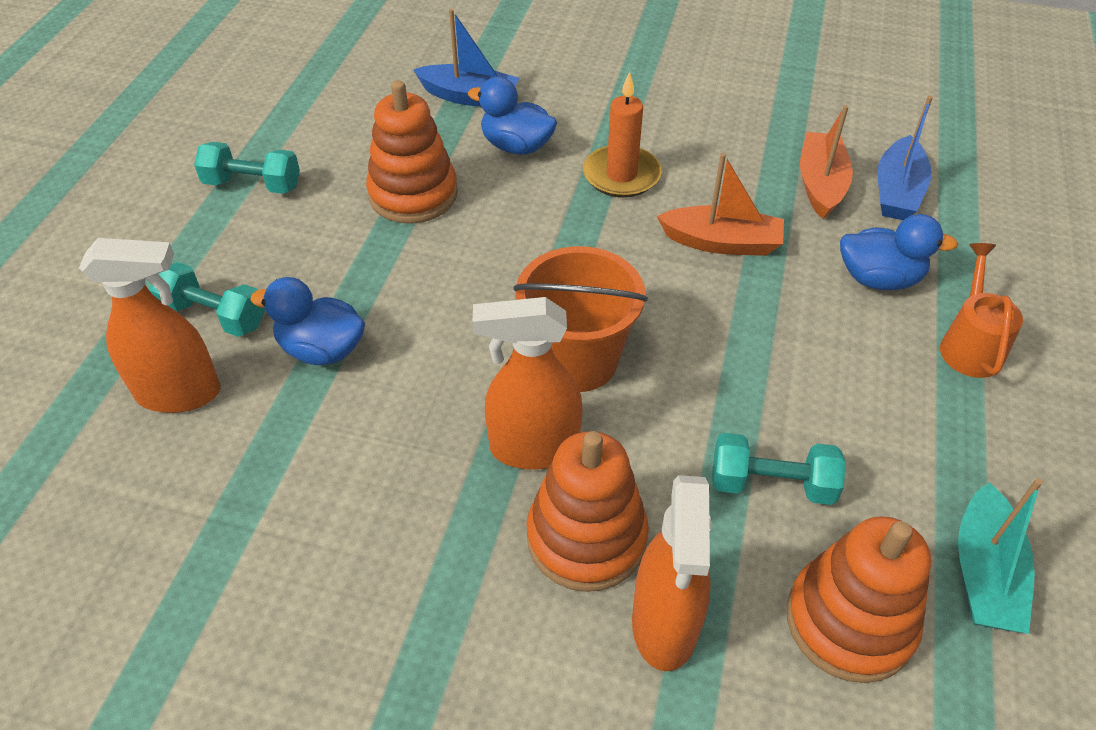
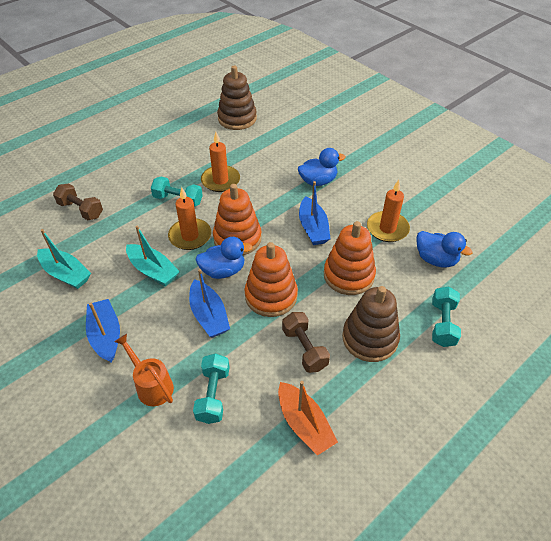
blue boat: [413,9,520,107] [878,96,933,220] = 2 -> [86,299,120,363] [189,269,230,338] [299,181,331,245] = 3
brown dumbbell: none = 0 -> [53,184,103,220] [282,312,330,373] = 2
brown stacking toy: none = 0 -> [217,66,257,130] [342,286,400,362] = 2
orange boat: [657,153,784,256] [800,105,853,219] = 2 -> [278,381,338,456] = 1
orange bucket: [513,246,648,392] = 1 -> none = 0
orange candle: [583,72,662,198] = 1 -> [168,187,211,250] [201,132,240,192] [367,180,410,242] = 3
orange spray bottle: [79,238,220,413] [473,297,583,470] [632,475,712,671] = 3 -> none = 0
turquoise boat: [958,478,1043,634] = 1 -> [37,229,91,289] [126,225,180,286] = 2

